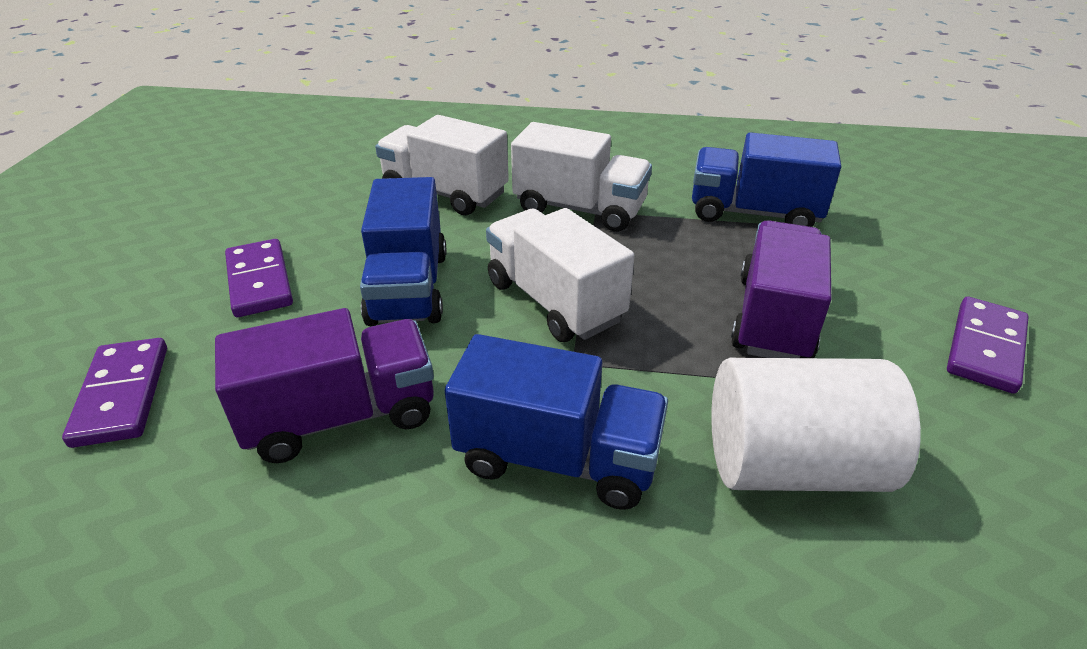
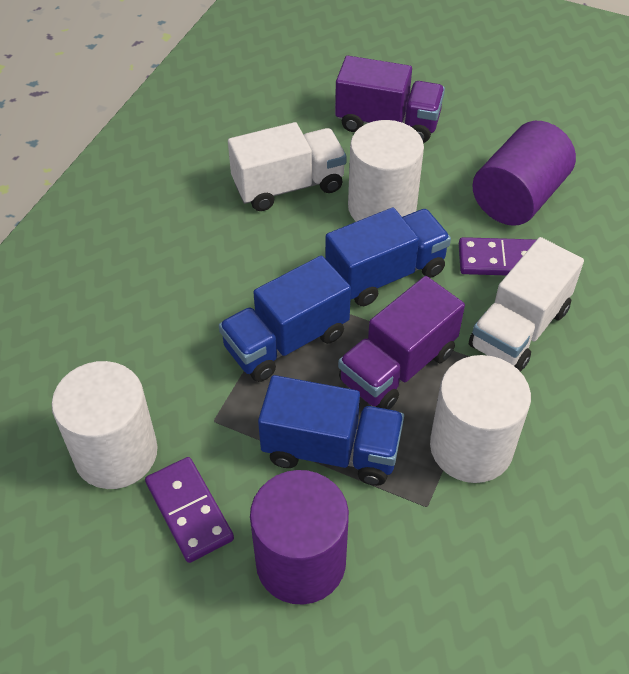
purple cylinder: none = 0 -> [250,470,349,605] [472,121,576,226] = 2
purple domino: [62,338,167,448] [225,239,293,317] [947,297,1029,394] = 3 -> [145,457,234,563] [459,237,537,275] = 2
white cylinder: [711,358,921,492] = 1 -> [52,361,158,489] [348,120,424,222] [430,355,531,483] = 3
white truck: [375,115,509,215] [486,208,635,342] [511,122,652,232] = 3 -> [228,122,347,211] [469,237,584,372] = 2

